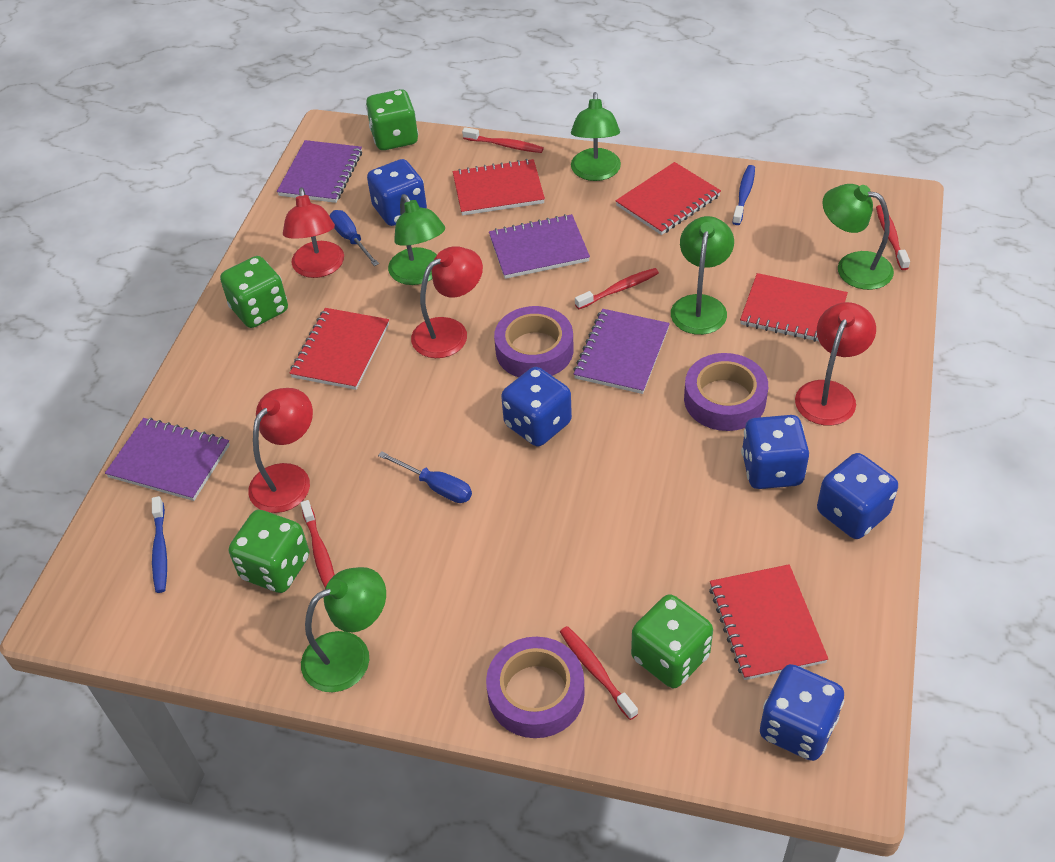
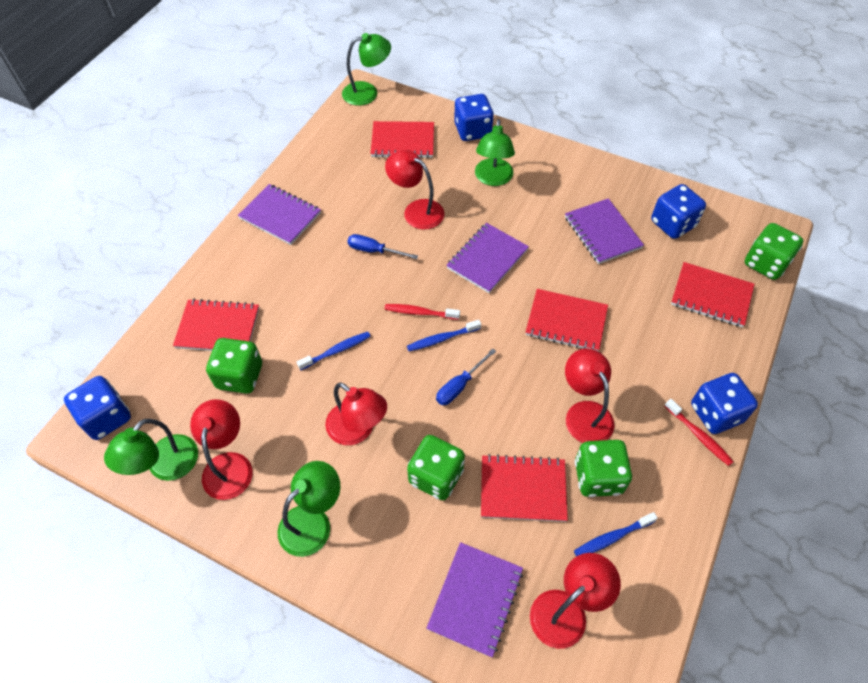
blue dice: [367,159,427,226] [501,367,572,446] [741,415,809,489] [760,664,844,761] [817,453,898,539] = 5 -> [64,376,131,440] [454,94,494,141] [651,184,706,239] [691,373,758,434] = 4
blue toothbrush: [152,496,167,593] [732,165,755,225] = 2 -> [297,332,371,370] [407,320,481,351] [574,512,658,556] = 3
green lamp: [301,567,386,692] [388,194,445,285] [571,92,621,181] [671,216,734,335] [822,184,894,290] = 5 -> [104,419,198,481] [277,461,340,557] [342,33,391,106] [475,119,515,186] = 4
purple tape: [486,637,585,738] [494,306,574,377] [684,353,768,431] = 3 -> none = 0
red lamp: [248,388,313,513] [283,188,344,278] [411,246,483,358] [795,302,876,426] = 4 -> [190,399,252,500] [325,382,387,445] [385,150,445,230] [530,553,621,649] [565,348,614,443] = 5
red toothbrush: [300,500,335,588] [462,127,544,153] [560,626,638,720] [575,268,659,309] [876,205,910,270] = 5 -> [385,304,460,320] [665,399,734,466] = 2

